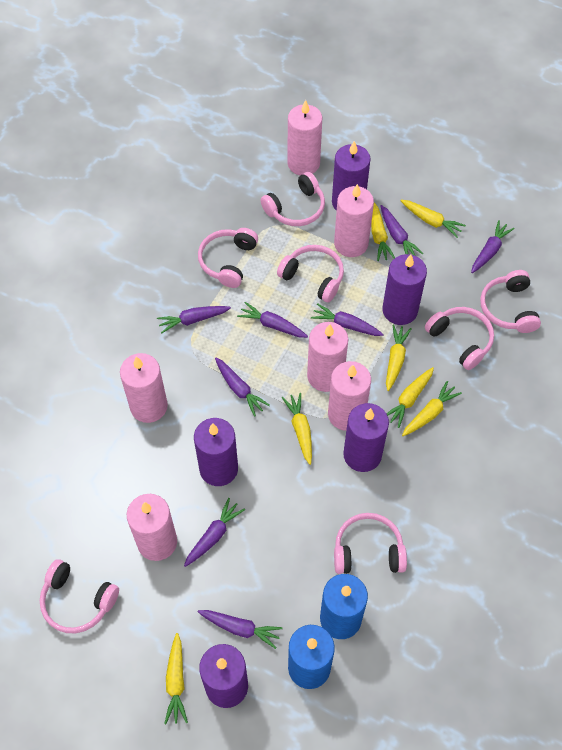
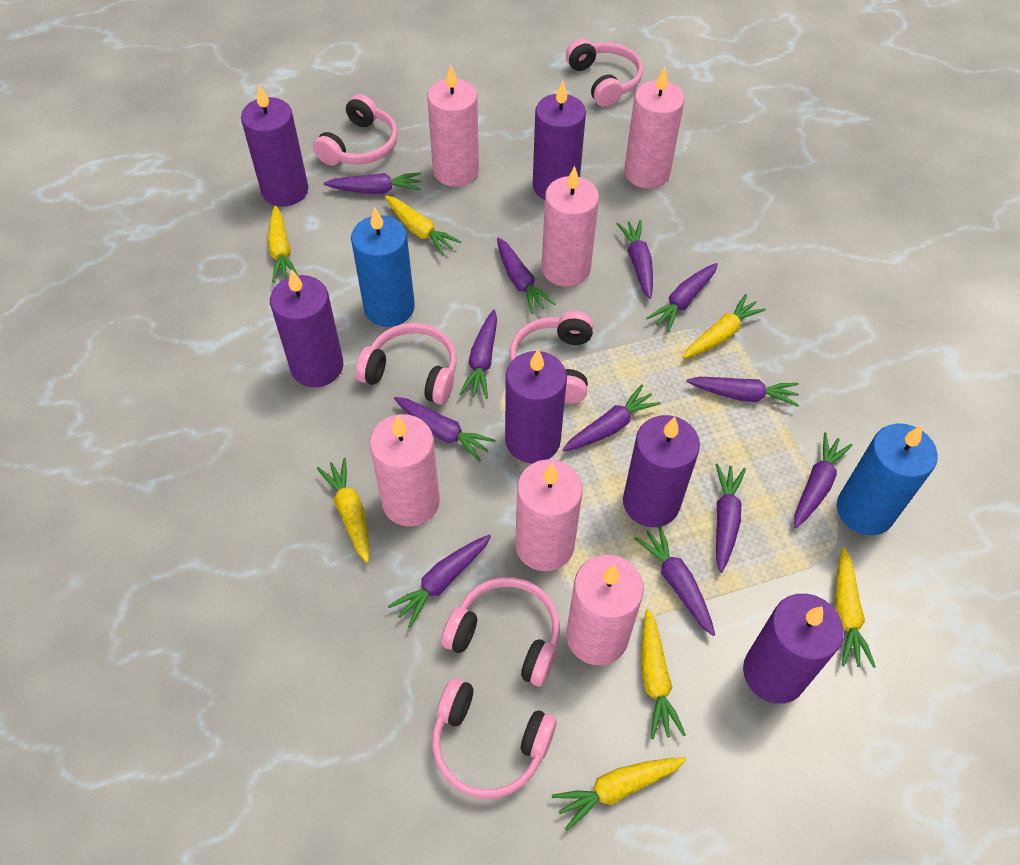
pink headphones: [40,559,119,633] [198,228,258,288] [261,172,325,226] [277,245,344,302] [334,513,407,574] [425,307,494,370] [480,270,541,333] = 7 -> [313,94,398,166] [356,323,457,404] [432,678,557,799] [441,577,560,686] [509,311,594,404] [566,39,643,107] = 6
purple candle: [194,418,238,486] [199,644,248,708] [332,141,370,211] [343,403,389,472] [383,254,427,325] = 5 -> [241,85,309,206] [270,269,343,387] [505,349,567,463] [533,80,586,200] [623,415,700,527] [743,594,844,704] = 6
purple carrot: [157,306,231,333] [184,498,245,567] [198,610,283,649] [215,358,270,417] [237,302,308,338] [311,303,384,336] [381,205,423,256] [471,220,515,273] = 8 -> [323,172,421,194] [388,535,491,628] [394,397,496,462] [459,310,497,399] [497,237,555,314] [563,385,661,452] [616,220,653,299] [634,525,715,636] [646,263,718,332] [686,377,799,407] [715,464,746,573] [794,432,853,528] = 12

